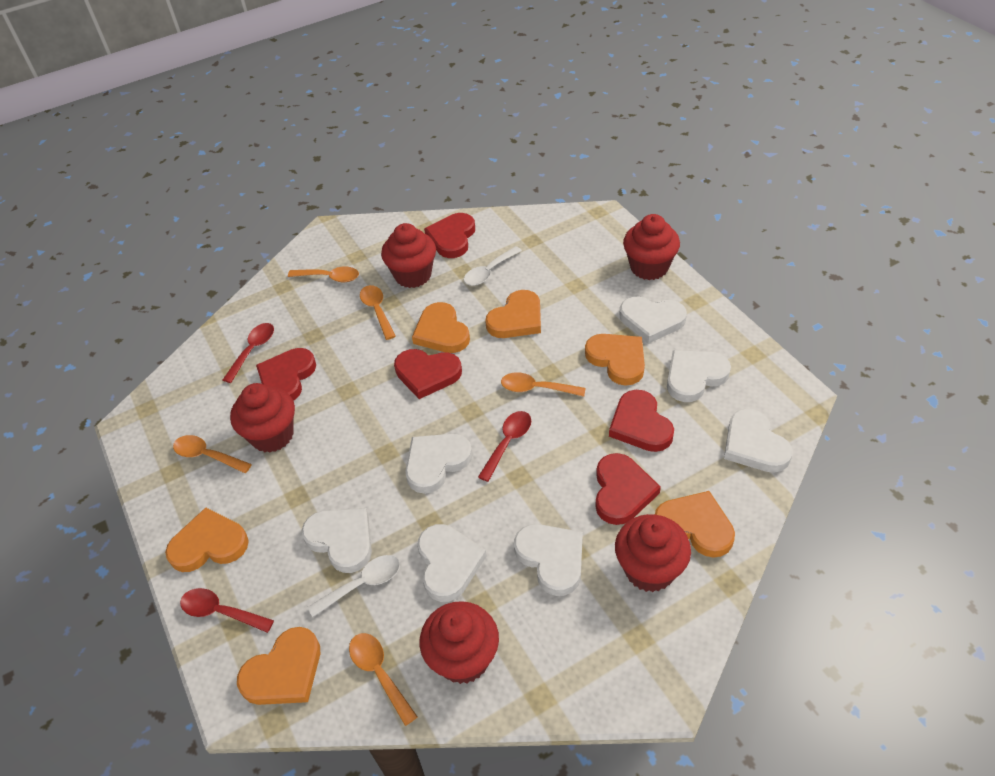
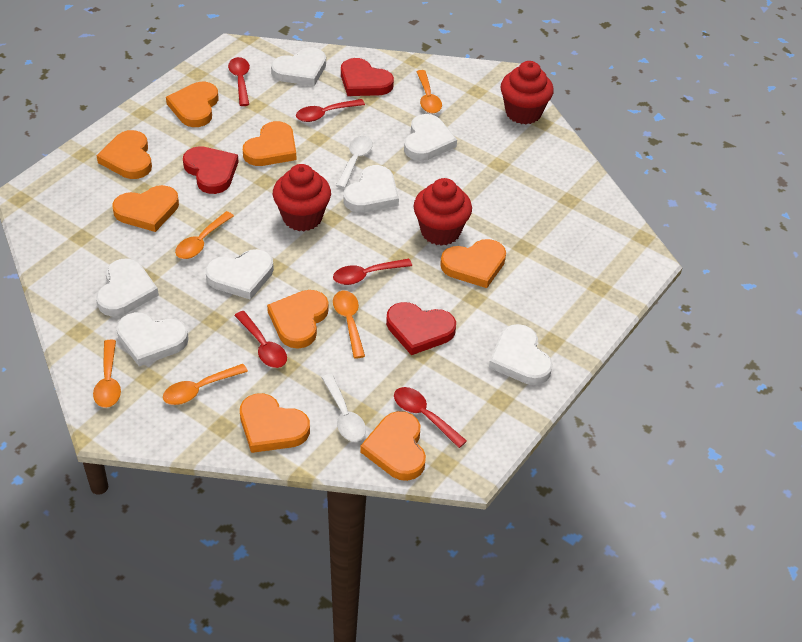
orange heart: [165,507,249,572] [237,627,320,705] [412,302,470,353] [485,290,541,338] [585,334,645,386] [655,491,735,558] = 6 -> [97,130,152,179] [112,185,179,232] [166,82,218,127] [240,393,310,453] [243,121,297,166] [267,290,329,348] [360,411,426,481] [440,239,506,288] = 8
red cupcake: [230,383,295,453] [381,223,436,288] [420,601,499,684] [615,514,691,592] [623,214,680,280] = 5 -> [273,164,331,231] [413,178,472,246] [500,61,554,124] = 3
red heart: [256,348,316,401] [394,349,462,399] [424,213,475,258] [595,453,661,525] [609,390,674,452] = 5 -> [183,146,239,194] [341,58,394,96] [386,302,456,355] = 3
red spoon: [180,588,274,633] [223,323,274,383] [478,411,531,482] = 3 -> [228,57,250,106] [234,311,287,368] [296,99,365,122] [333,259,412,285] [394,387,467,448] = 5

